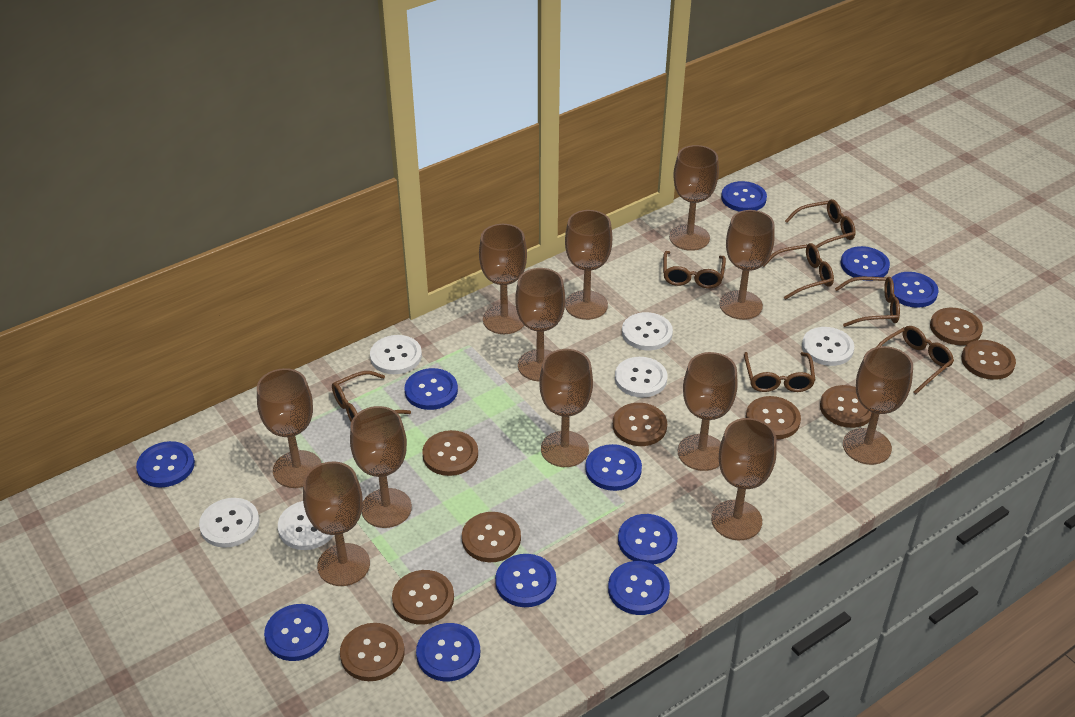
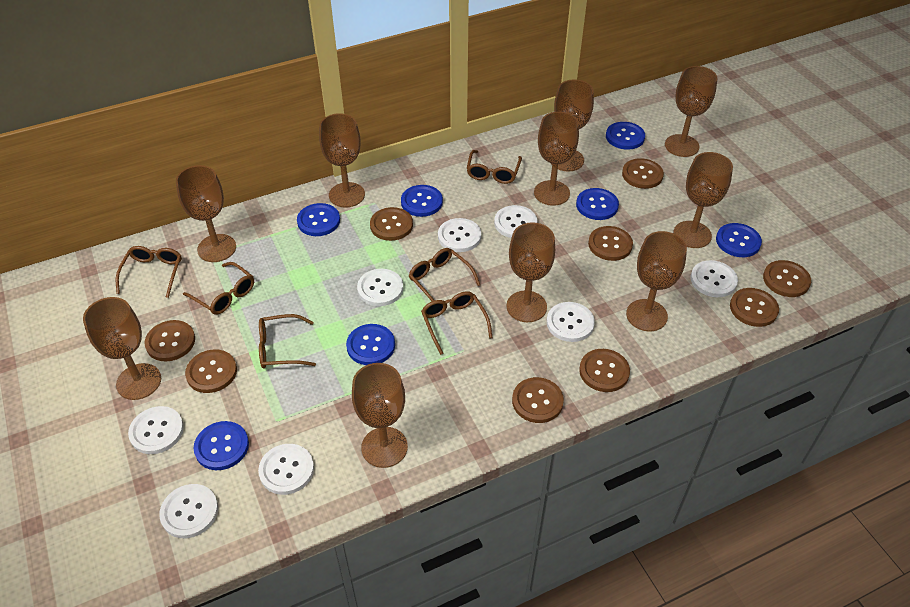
blue button: [136,441,195,488] [264,604,329,661] [405,368,458,410] [416,623,480,681] [495,554,556,607] [585,444,642,491] [608,561,670,615] [618,514,678,565] [721,181,767,212] [841,246,890,281] [892,272,939,308] = 11 -> [194,421,249,470] [297,203,340,236] [346,324,395,365] [401,185,443,217] [576,188,619,220] [606,122,645,150] [716,223,762,257] = 7
brown glasses: [332,371,411,421] [663,251,726,288] [744,352,815,392] [763,243,834,300] [785,199,856,248] [835,277,900,327] [876,326,954,394] = 7 -> [116,246,182,298] [183,262,254,315] [259,314,316,368] [408,248,480,301] [421,292,493,355] [466,150,522,184] = 6
brown goblet: [257,368,321,488] [303,461,370,586] [350,406,412,528] [479,224,527,334] [516,268,565,381] [540,349,593,467] [565,210,612,320] [669,145,719,251] [678,352,738,471] [711,418,777,540] [719,210,775,320] [843,346,913,465] = 12 -> [83,297,161,400] [176,165,236,262] [319,113,365,208] [352,363,408,468] [506,222,555,322] [534,112,579,206] [551,79,594,172] [626,231,687,331] [665,66,717,157] [673,152,733,248] = 10
white button: [199,498,260,548] [278,501,334,550] [370,335,422,374] [615,357,667,398] [622,312,673,350] [802,327,854,366] = 6 -> [128,406,184,454] [159,484,218,538] [258,444,314,495] [357,269,403,306] [438,218,481,252] [494,205,537,238] [547,302,595,342] [691,260,738,297] = 8

